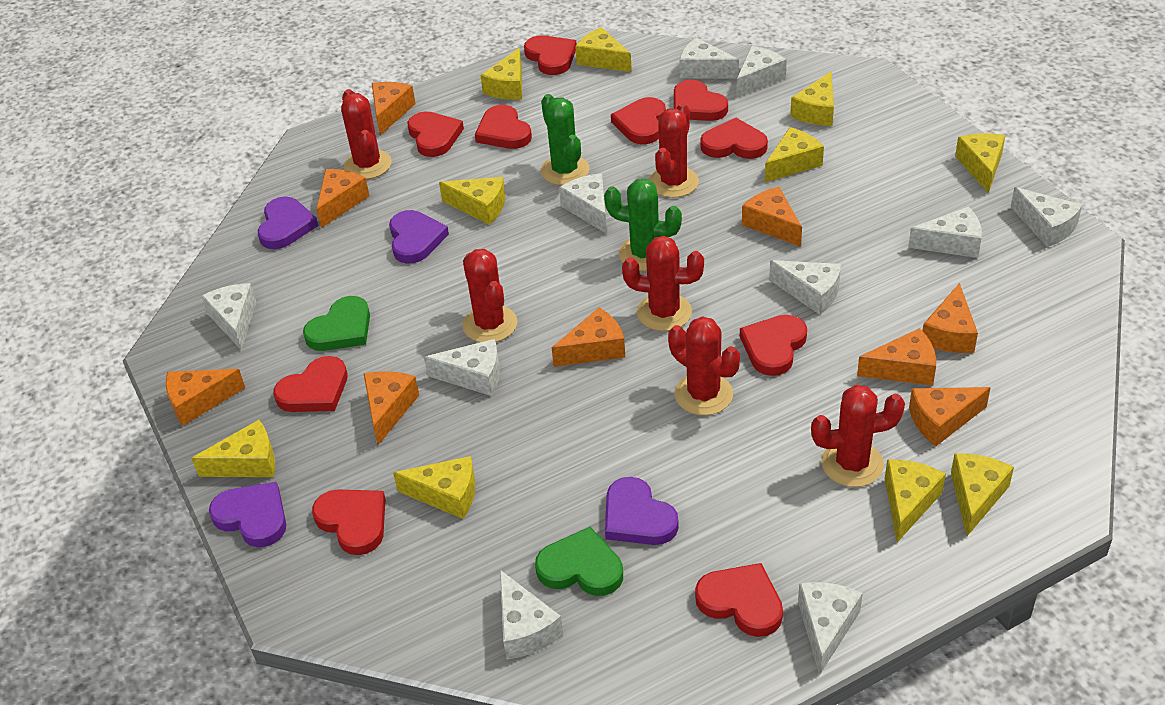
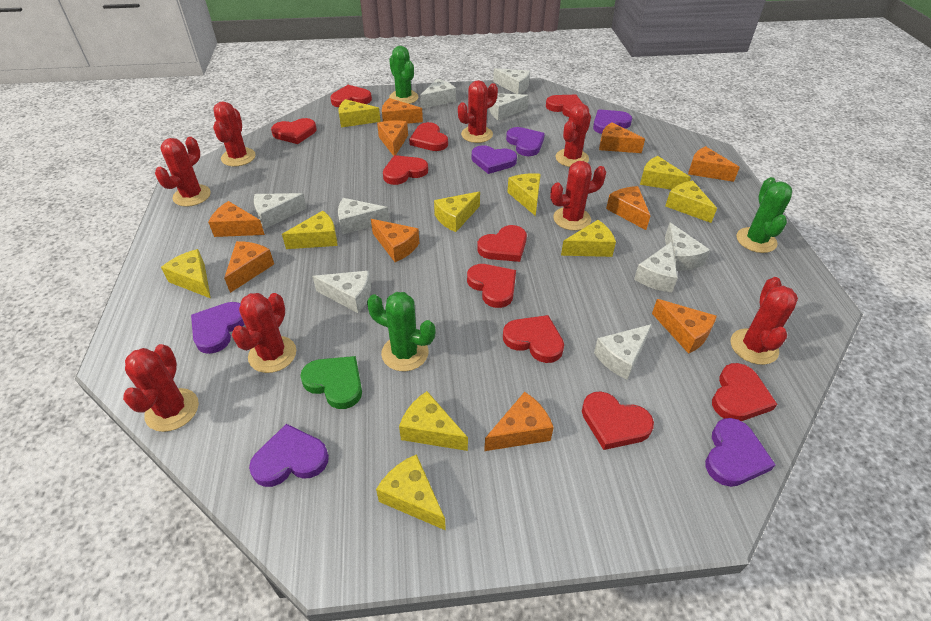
green cactus: [541,94,589,185] [604,179,682,271] = 2 -> [367,292,436,371] [389,46,418,104] [736,177,792,253] = 3
green heart: [303,296,370,351] [535,527,623,596] = 2 -> [300,356,362,409] = 1
orange cheese: [166,369,245,426] [316,169,369,228] [364,371,419,445] [372,82,416,135] [552,307,625,367] [742,187,802,247] [857,328,936,385] [909,387,991,446] [922,283,978,353] = 9 -> [208,201,265,237] [224,241,274,293] [371,219,419,262] [377,120,408,156] [382,98,423,124] [484,392,554,451] [599,122,645,153] [606,186,650,230] [652,299,717,354] [688,146,740,182] = 10
purple heart: [209,482,286,547] [258,197,318,249] [389,210,449,264] [605,477,679,545] = 4 -> [191,302,245,354] [249,424,329,487] [472,145,517,174] [506,127,545,156] [593,109,632,134] [705,418,775,487] = 6
red cactus: [341,89,392,179] [463,249,517,342] [622,236,704,331] [649,103,699,198] [668,316,740,416] [811,385,905,487] = 6 -> [123,344,199,432] [155,137,211,207] [213,101,256,167] [232,293,296,373] [458,80,498,143] [550,161,606,231] [556,103,591,167] [731,277,798,365] = 8
white cheese: [202,283,256,350] [424,339,500,396] [500,570,563,659] [559,173,607,234] [680,38,739,78] [736,46,787,98] [769,260,841,315] [798,582,863,675] [908,207,982,258] [1011,187,1082,247] = 10 -> [254,193,307,229] [313,271,371,313] [338,198,390,234] [420,79,456,109] [489,93,529,120] [493,68,530,94] [594,324,652,380] [634,242,678,292] [665,222,710,271] = 9

